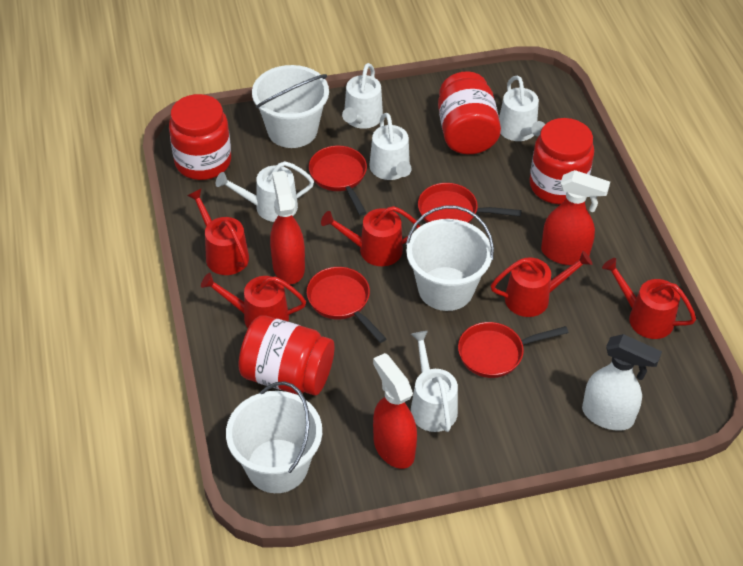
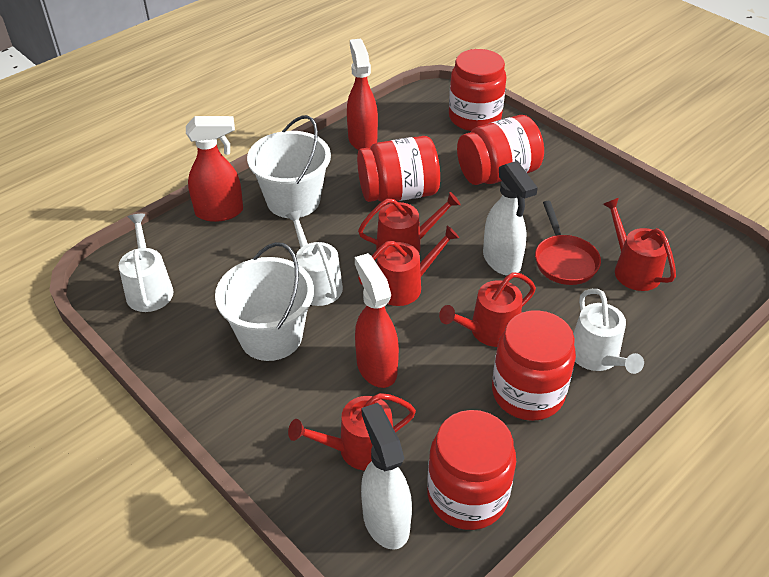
red jar: [169,94,231,180] [239,315,334,396] [438,71,501,154] [529,118,594,204] = 4 -> [357,136,440,202] [427,410,516,530] [449,49,507,131] [457,115,544,185] [492,310,576,421] = 5
red pan: [307,267,387,343] [309,146,367,216] [418,183,522,223] [458,322,569,378] = 4 -> [535,201,601,285] = 1
white bucket: [226,381,322,493] [252,65,329,148] [406,205,494,311] = 3 -> [215,242,314,361] [247,115,331,218] = 2
white spray bottle: [582,334,662,431] = 1 -> [361,403,412,550] [483,161,538,276] = 2
white watering can: [216,161,314,222] [342,63,383,129] [369,113,412,180] [411,331,458,432] [499,75,545,141] = 5 -> [119,214,173,312] [285,210,343,306] [573,289,644,374] = 3

